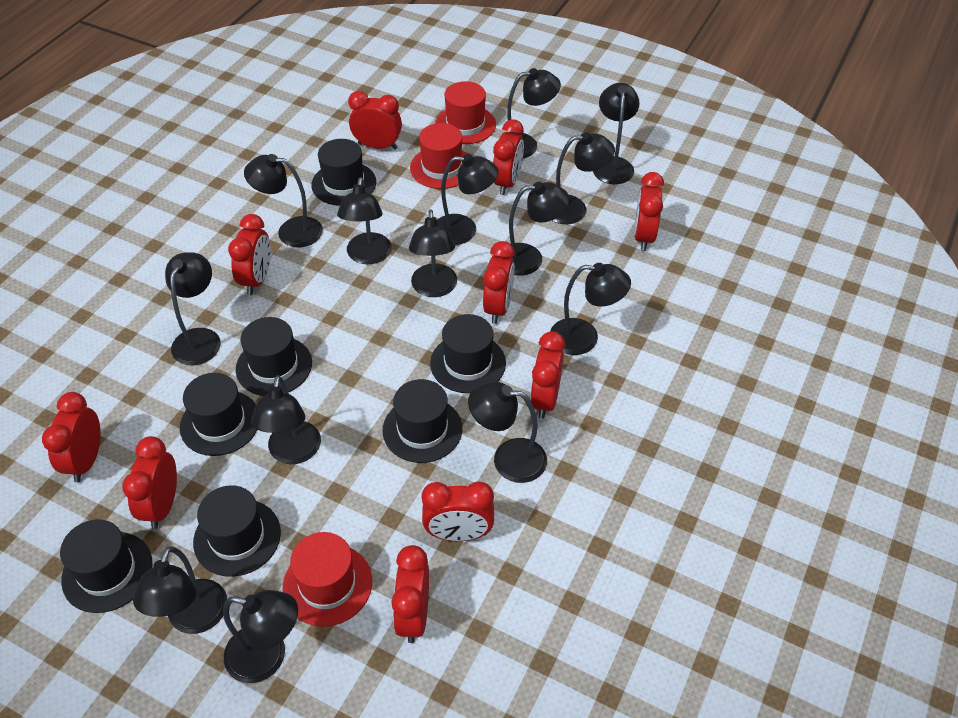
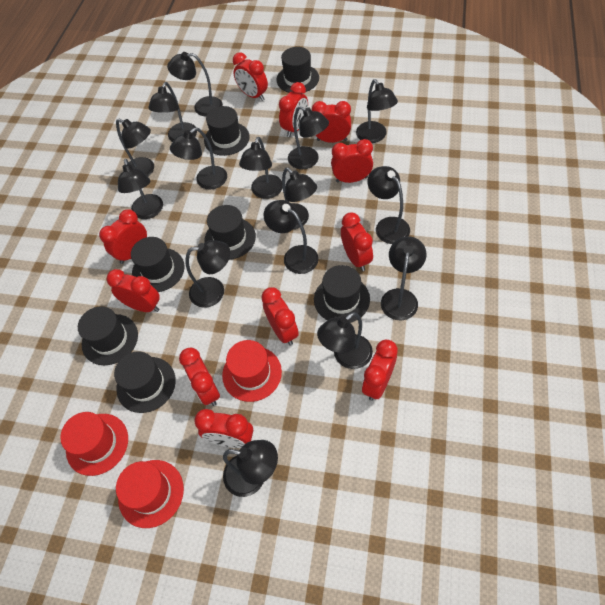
black lamp: [133,546,227,634] [165,252,221,365] [223,590,298,683] [244,154,323,247] [251,375,321,464] [337,177,392,264] [409,209,457,297] [437,154,499,245] [468,382,547,483] [507,68,561,158] [509,182,569,275] [550,263,631,355] [551,132,615,224] [593,83,640,184] = 14 -> [116,119,154,177] [118,159,163,219] [148,82,197,142] [167,52,223,116] [170,128,227,190] [185,240,230,308] [223,440,278,497] [239,137,283,199] [264,200,318,274] [282,168,317,229] [288,106,329,169] [317,312,373,369] [356,79,398,143] [367,166,410,244] [381,236,427,320] = 15
red clock: [42,392,100,482] [122,436,177,529] [228,214,271,295] [348,91,402,150] [391,545,429,643] [422,481,494,541] [483,241,515,324] [493,120,524,195] [530,331,565,419] [634,172,664,251] = 10 -> [99,209,147,264] [107,269,160,312] [179,348,220,406] [194,409,253,448] [233,52,268,101] [261,287,299,346] [279,82,308,137] [312,101,351,143] [331,139,373,183] [341,212,373,271] [362,340,398,401] = 11

